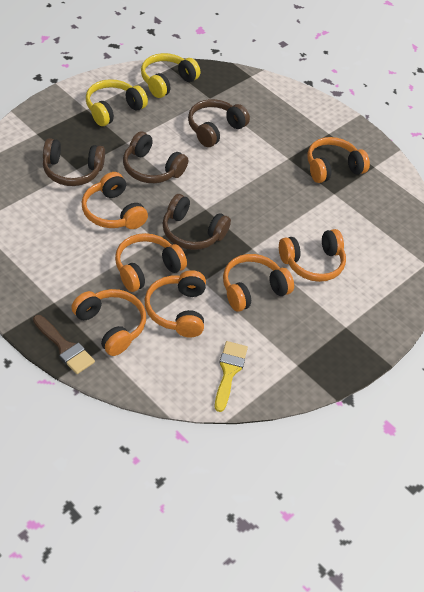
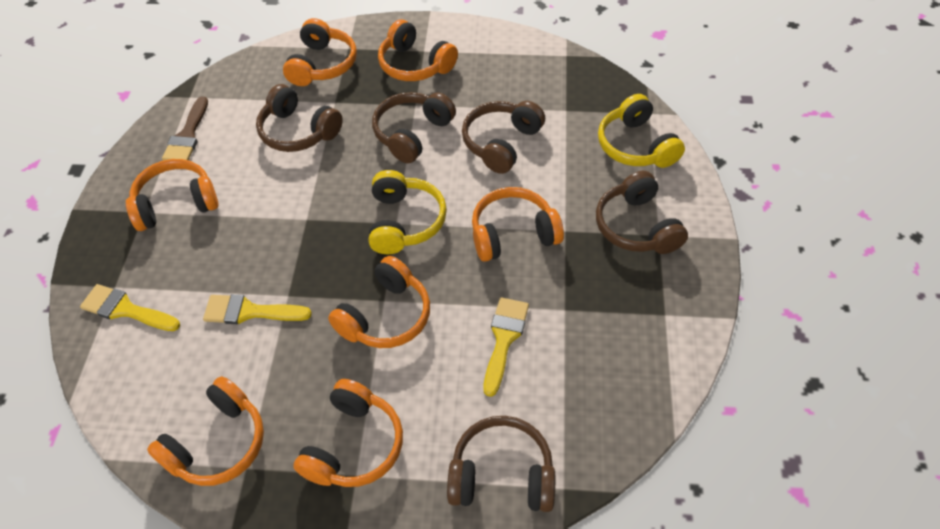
brown headphones: [43,138,105,186] [123,131,188,183] [162,194,231,250] [188,99,250,147] = 4 -> [256,84,343,152] [372,92,456,163] [447,416,555,512] [462,101,545,174] [596,171,688,254] = 5
yellow brush: [215,341,248,412] = 1 -> [80,284,180,331] [203,294,312,324] [484,297,529,397] = 3

